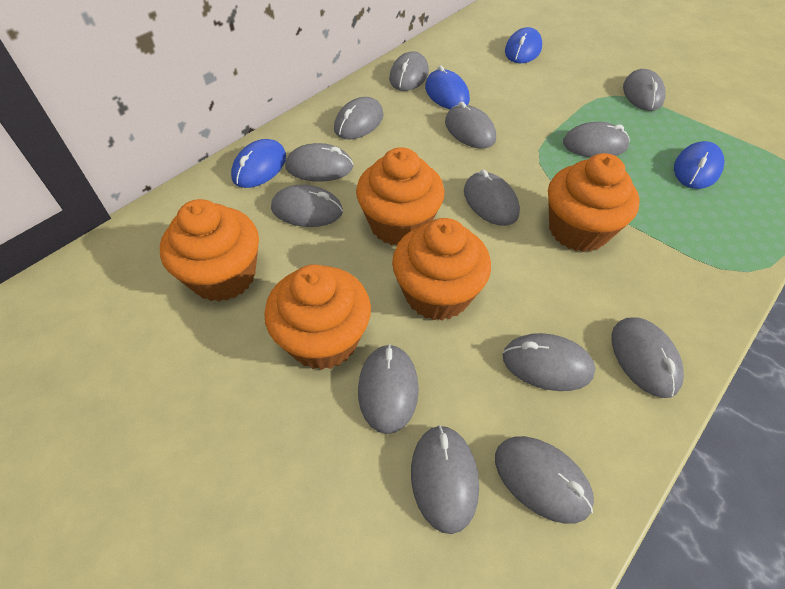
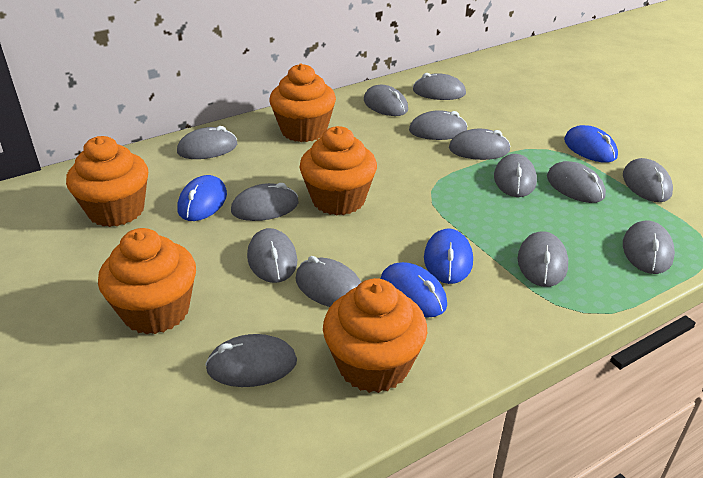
grey mouse: [271,185,343,227] [285,143,353,182] [334,97,384,139] [358,344,419,434] [389,51,429,91] [411,425,479,534] [445,101,496,149] [464,170,520,226] [495,436,594,524] [503,333,595,391] [563,122,630,158] [611,317,684,398] [623,69,666,111] = 13 -> [177,126,237,159] [205,334,297,387] [231,183,299,221] [247,228,297,283] [295,256,361,307] [364,85,408,116] [409,110,468,140] [413,73,466,100] [449,129,511,160] [494,154,537,197] [518,231,568,287] [547,161,606,203] [623,158,673,202] [623,221,675,274] = 14

